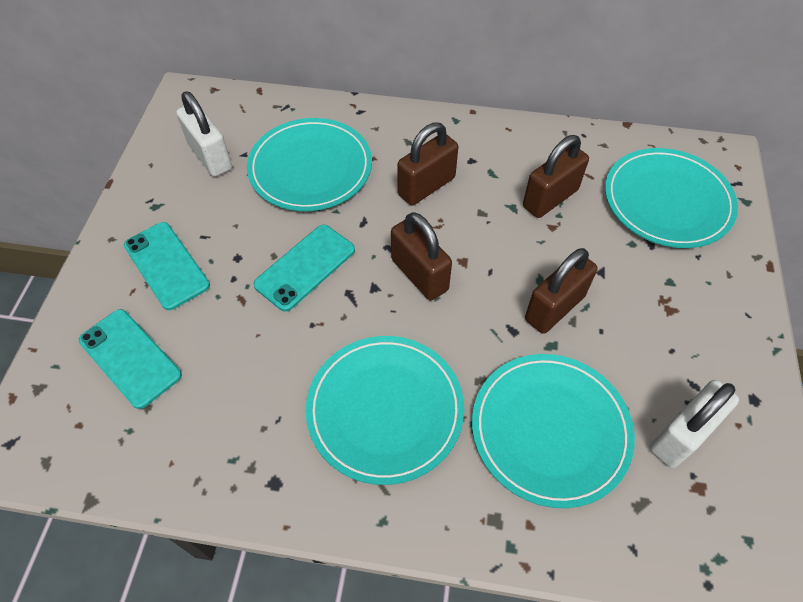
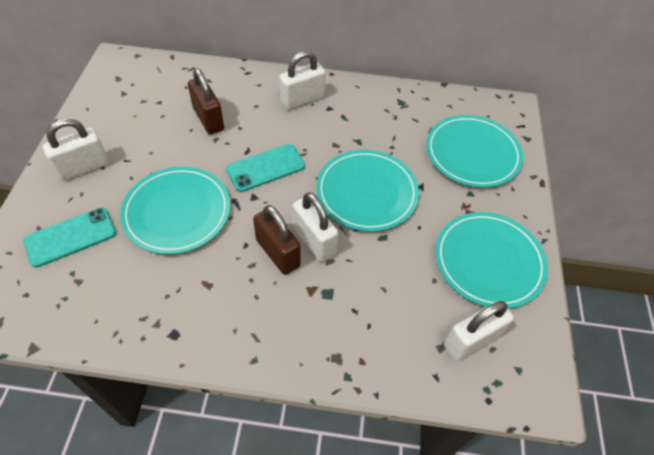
brown padlock: [391,212,452,301] [397,122,458,205] [523,135,589,218] [525,248,598,334] = 4 -> [188,68,224,134] [253,205,301,275] = 2
turquoise phone: [79,309,182,409] [124,222,210,310] [253,225,355,312] = 3 -> [23,207,116,268] [226,144,305,192] = 2
white padlock: [176,91,232,177] [650,380,739,468] = 2 -> [43,119,109,181] [279,51,326,110] [292,192,338,262] [444,301,514,361] = 4

